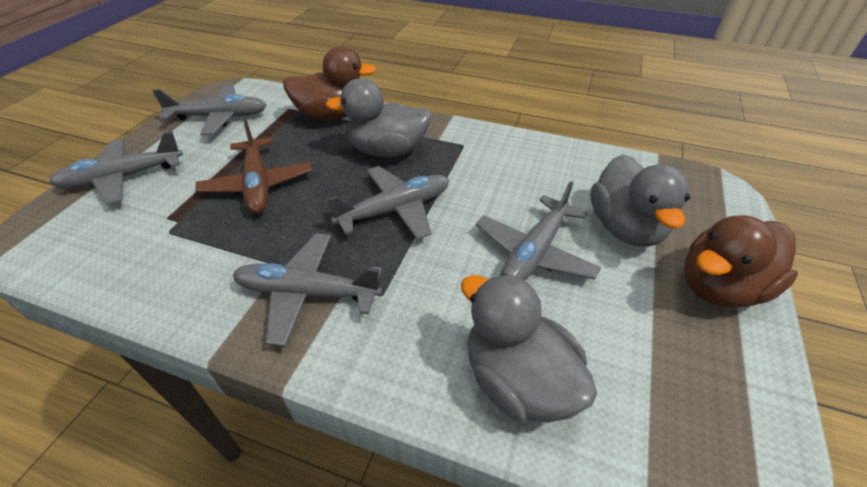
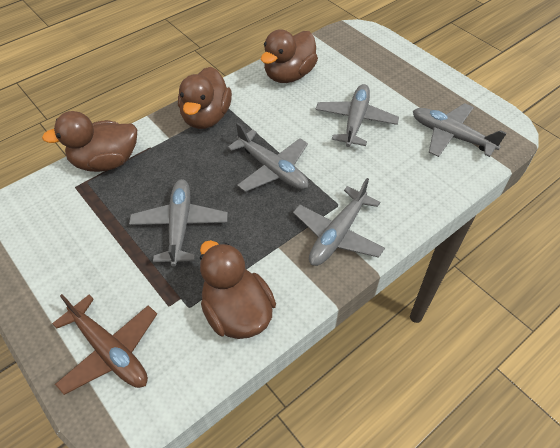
brown duck: [283,46,376,121] [684,215,798,308] = 2 -> [42,111,137,172] [178,67,232,129] [200,240,276,339] [261,29,318,83] = 4
grey duck: [326,78,432,157] [461,274,597,423] [590,154,690,247] = 3 -> none = 0

